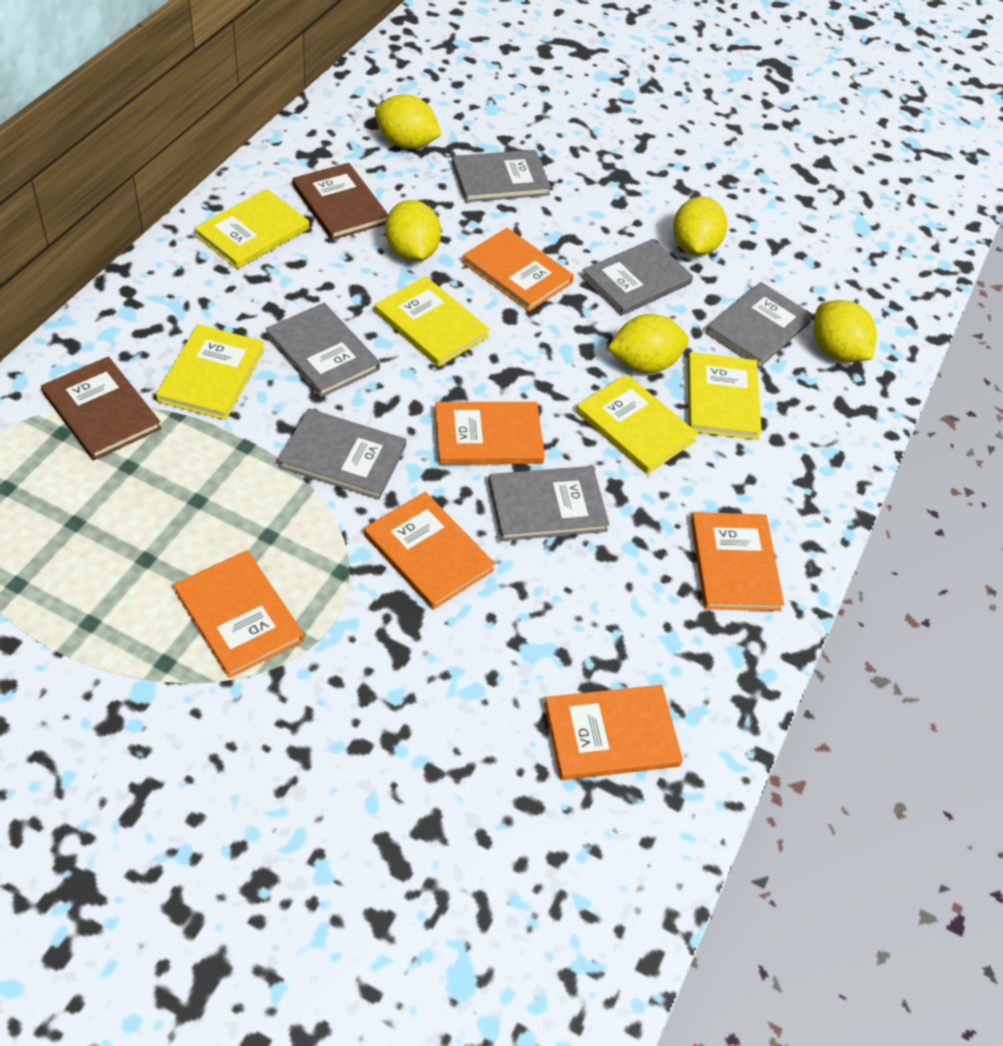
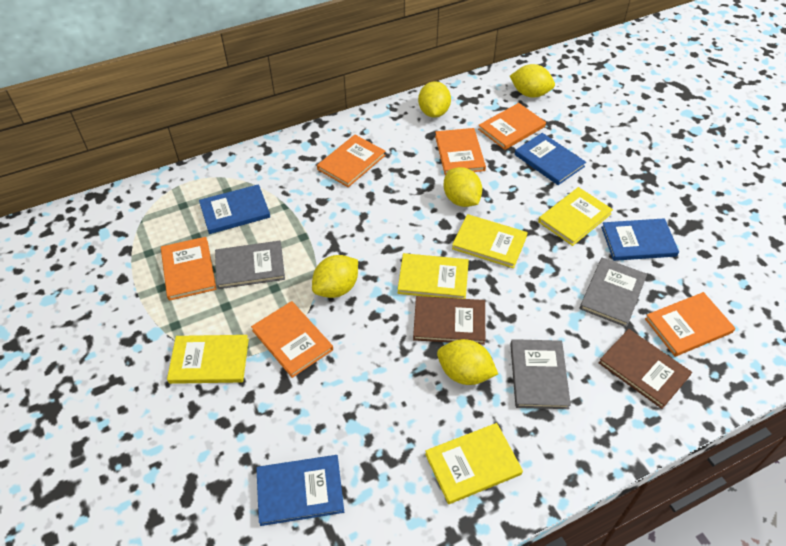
blue book: none = 0 -> [199,184,270,234] [256,455,344,526] [514,133,586,185] [601,218,679,261] = 4
grey book: [266,303,380,398] [278,408,406,500] [452,150,551,202] [488,466,610,541] [581,239,693,316] [706,282,814,368] = 6 -> [215,241,285,289] [510,339,571,409] [580,258,647,327] = 3

